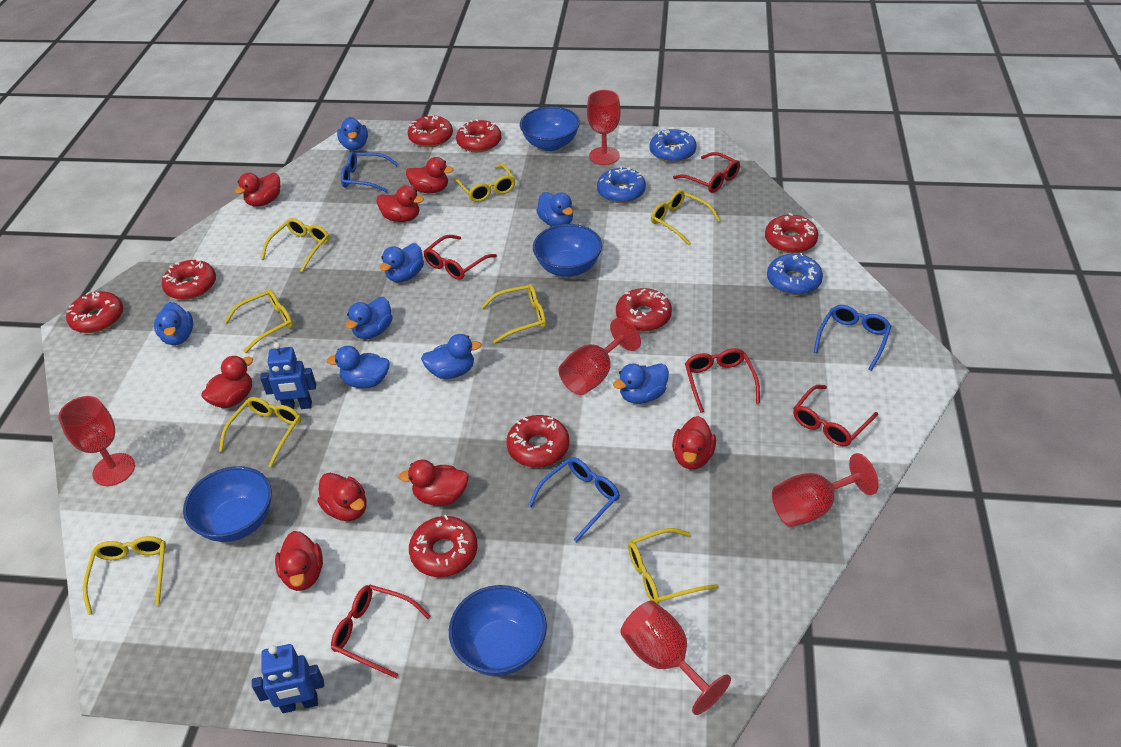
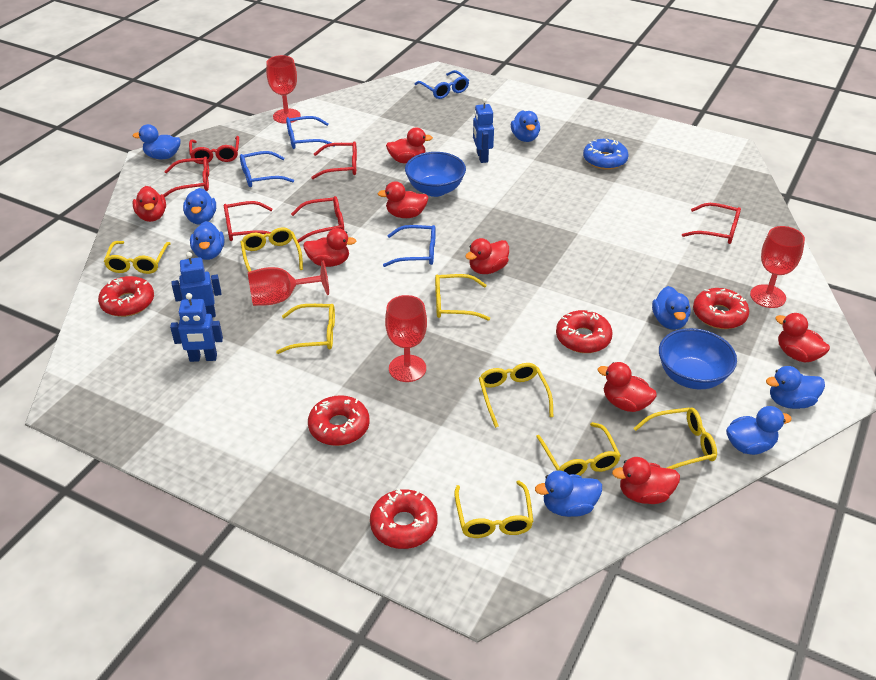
blue bowl: [183,466,272,542] [449,585,547,676] [520,106,580,151] [533,224,602,277] = 4 -> [405,152,466,197] [659,328,737,389] = 2
blue donut: [597,167,646,203] [650,129,696,162] [767,253,823,295] = 3 -> [583,139,629,170] = 1
blue glasses: [341,151,398,192] [528,457,620,542] [814,305,891,371] = 3 -> [240,151,294,187] [286,116,335,149] [383,225,436,267] [415,70,469,99] = 4
blue robot: [252,644,324,713] [260,342,316,409] = 2 -> [170,293,223,362] [172,252,221,318] [473,98,494,163] = 3
red donut: [66,291,123,333] [162,260,216,300] [408,114,453,147] [409,515,478,577] [456,119,501,152] [506,415,569,467] [616,288,672,331] [765,213,818,253] = 8 -> [98,276,154,317] [308,395,370,446] [370,489,437,549] [556,310,613,353] [693,288,749,329] = 5
red glasses: [331,585,431,678] [423,235,497,280] [673,152,740,193] [685,348,760,413] [793,385,878,446] = 5 -> [163,156,209,197] [189,136,239,164] [224,201,272,241] [291,196,344,243] [311,141,357,179] [682,203,741,244] = 6
red goblet: [59,396,135,486] [558,318,641,395] [587,90,621,165] [620,601,731,715] [772,453,879,527] = 5 -> [248,260,329,306] [266,55,301,123] [385,295,427,382] [750,226,805,308] = 4

